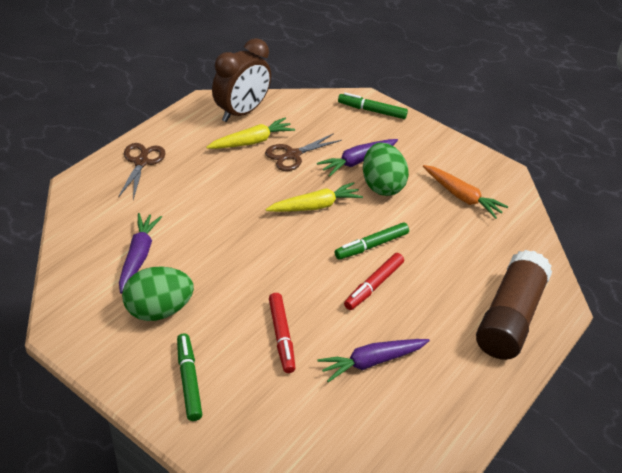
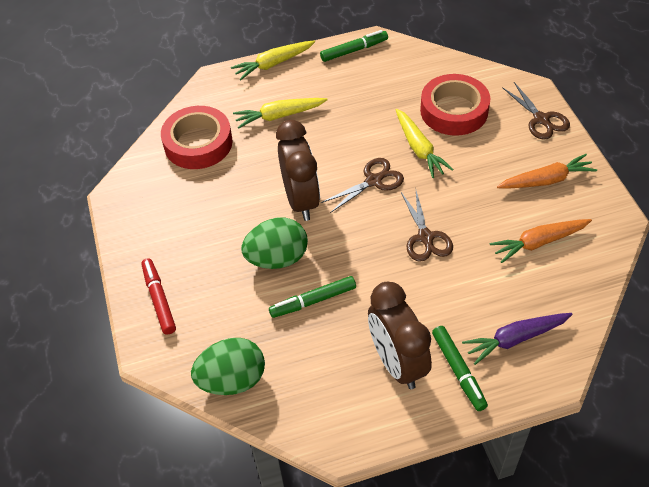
brown clock: [212,38,271,122] = 1 -> [276,120,320,221] [368,282,432,389] = 2
brown glue stick: [476,250,552,360] = 1 -> none = 0
brown scissors: [118,143,166,200] [265,133,342,171] = 2 -> [321,158,404,213] [401,191,453,262] [502,82,570,140] = 3
orange carrot: [423,165,508,219] = 1 -> [489,219,592,263] [497,154,597,189] = 2
purple carrot: [119,213,162,294] [317,139,398,177] [317,339,430,382] = 3 -> [462,313,573,365] = 1
red marker: [269,293,296,373] [344,253,404,310] = 2 -> [141,258,176,334] = 1
red tape: none = 0 -> [161,106,233,169] [420,74,490,136] = 2
yellow carrot: [206,118,295,149] [265,182,363,212] = 2 -> [231,40,315,80] [233,98,328,129] [395,109,454,178] = 3

